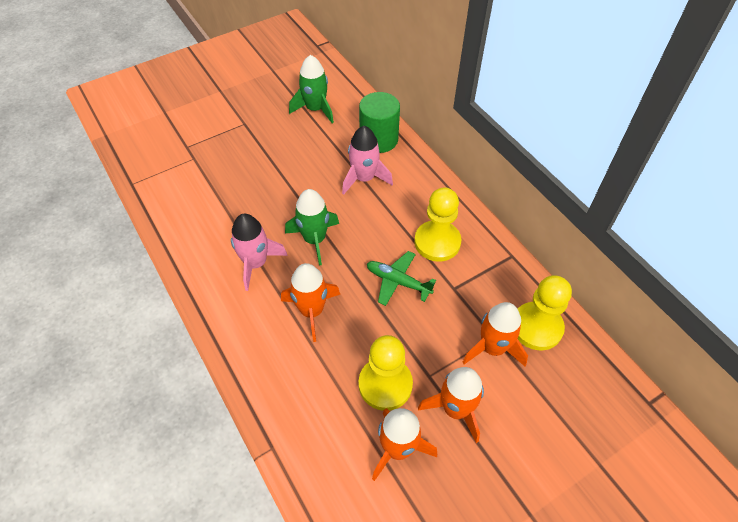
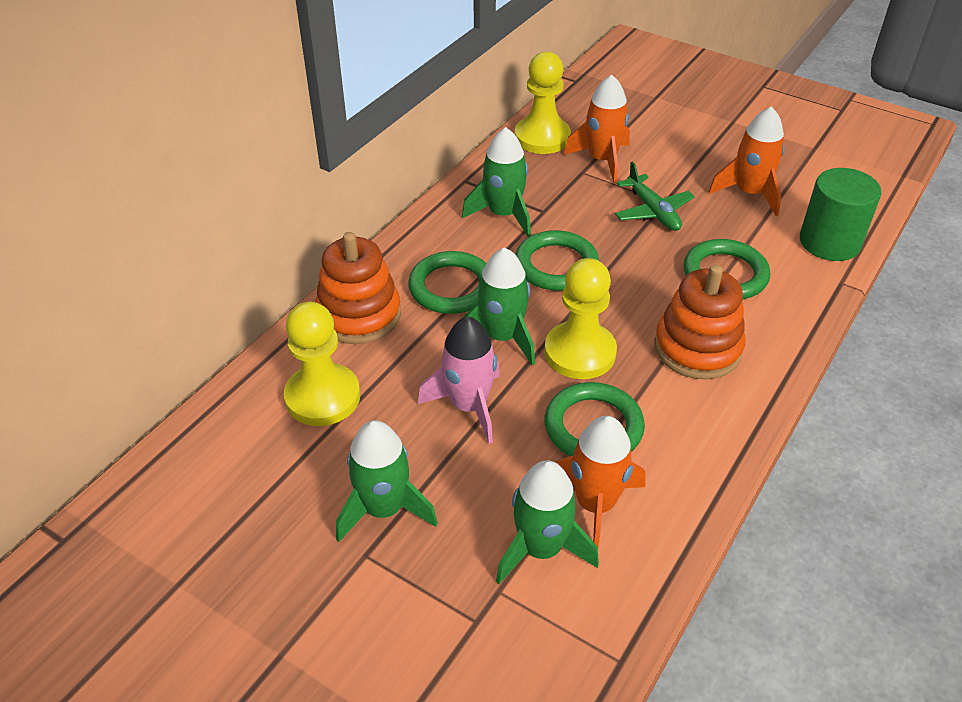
green ring: none = 0 -> [408,251,487,314] [515,230,599,291] [545,382,645,456] [684,239,770,299] = 4
green rocket: [285,189,339,266] [289,55,334,123] = 2 -> [336,420,438,542] [462,127,531,237] [463,247,535,365] [496,460,599,584] = 4
orange rocket: [281,263,340,342] [372,408,437,481] [418,367,484,443] [462,302,528,366] = 4 -> [555,416,645,547] [564,75,630,183] [709,106,785,216] = 3
orange stacking toy: none = 0 -> [315,232,401,344] [654,265,745,380] = 2
pink rocket: [231,214,288,291] [342,126,393,195] = 2 -> [418,317,500,444] = 1

